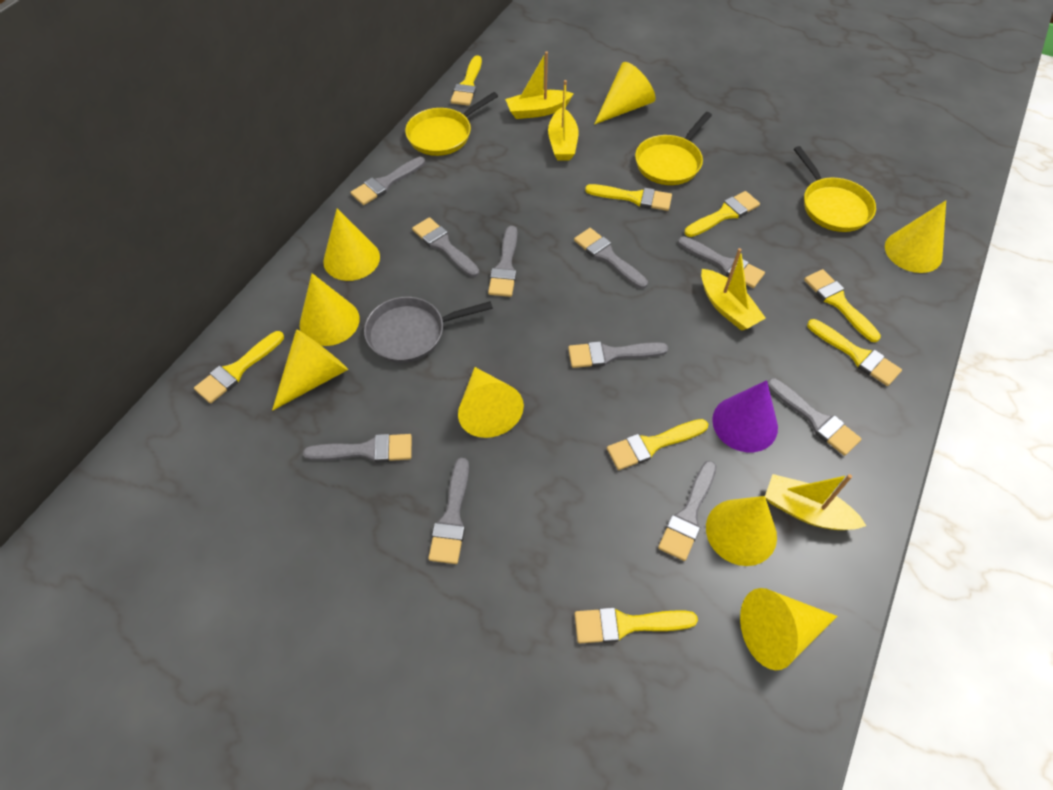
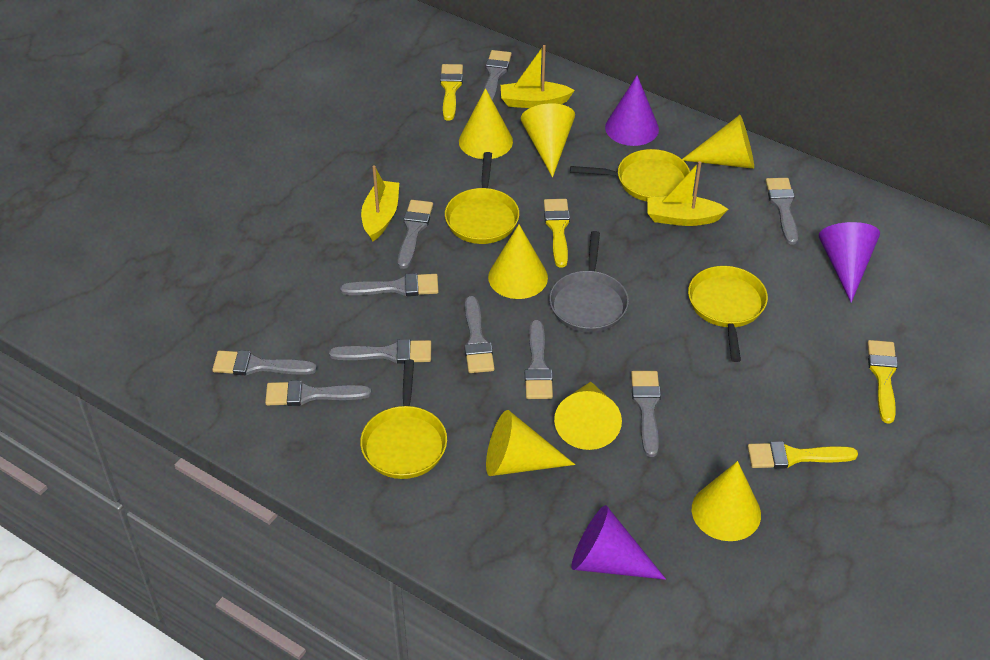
purple cone: [712,380,778,452] = 1 -> [571,505,666,580] [605,75,659,146] [819,222,880,303] = 3
yellow boat: [505,51,574,119] [548,80,578,160] [701,248,766,331] [765,474,866,530] = 4 -> [361,165,399,241] [501,45,575,108] [647,161,728,226] = 3
yellow brush: [194,331,284,403] [451,55,482,106] [575,607,698,643] [585,184,672,211] [607,419,708,470] [685,191,760,237] [804,269,881,342] [807,319,902,386] = 8 -> [440,64,463,121] [544,199,570,268] [748,441,858,469] [868,340,898,424] = 4
yellow cone: [272,329,348,411] [300,273,359,346] [323,208,380,281] [458,367,524,438] [594,62,655,125] [706,496,777,566] [740,588,837,670] [885,201,946,273] = 8 -> [459,88,513,159] [486,410,575,476] [488,225,548,299] [521,103,575,178] [554,382,622,450] [682,115,754,169] [692,461,761,541] = 7
yellow pan: [405,92,498,156] [635,112,712,185] [794,146,876,232] = 3 -> [360,359,447,479] [445,152,519,244] [570,149,690,201] [688,266,768,362] = 4

